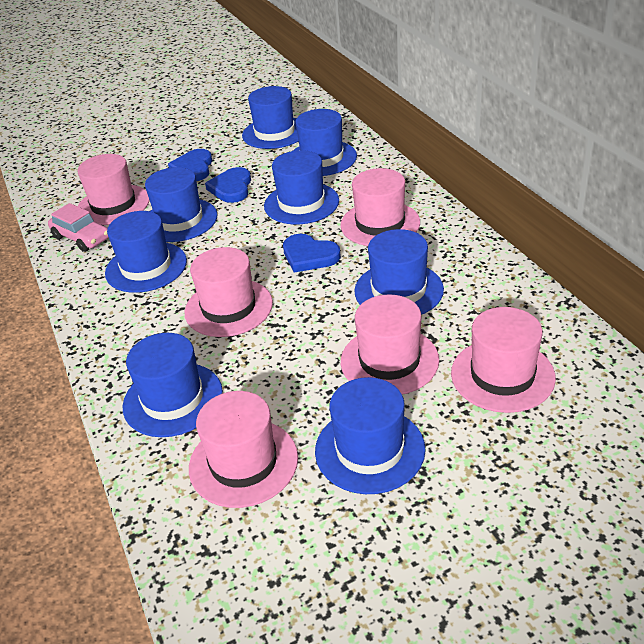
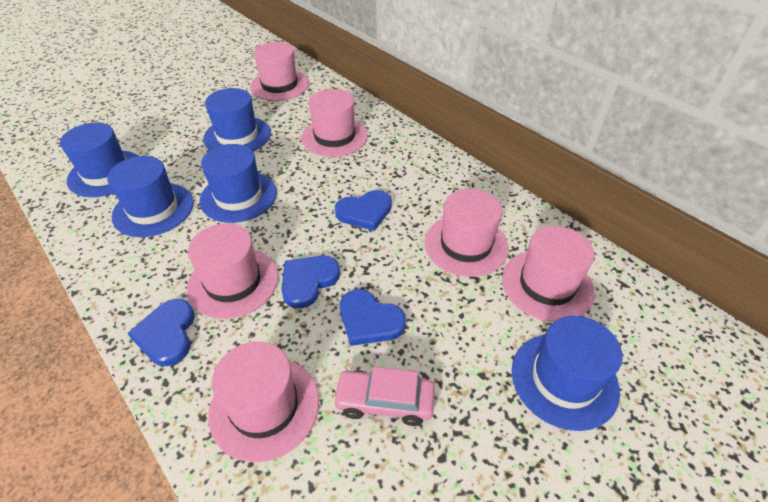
blue hat: [105,211,187,293] [123,333,223,437] [145,167,218,242] [242,86,298,149] [264,150,339,224] [293,109,357,176] [315,377,426,494] [354,229,444,315] = 8 -> [60,123,138,197] [107,156,193,237] [199,144,277,223] [203,88,271,151] [512,316,622,431] = 5
blue heart: [168,149,212,181] [205,167,251,203] [283,234,341,273] = 3 -> [127,299,195,366] [281,256,340,309] [335,190,392,231] [340,289,406,346] = 4

